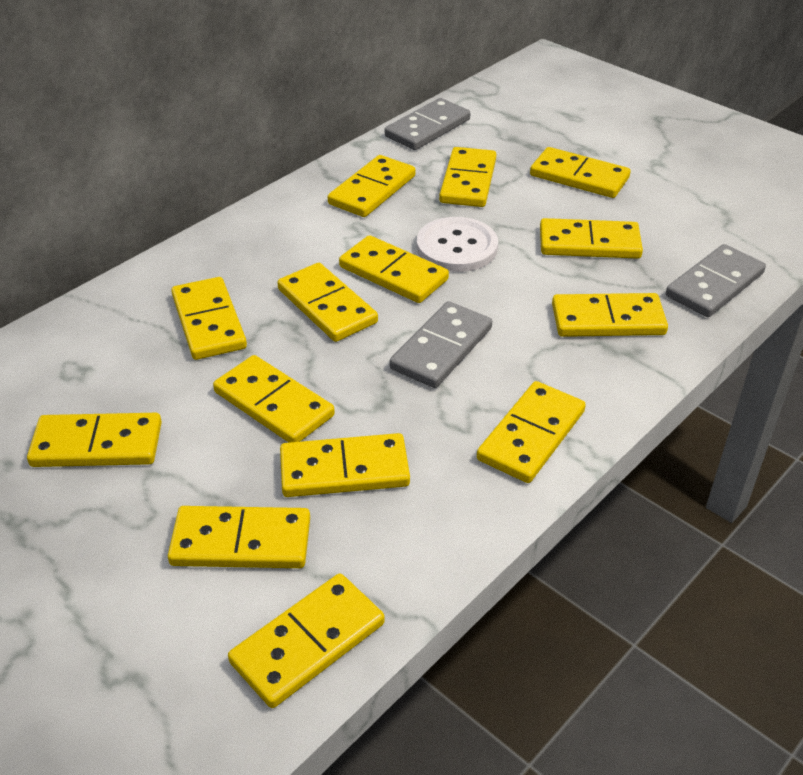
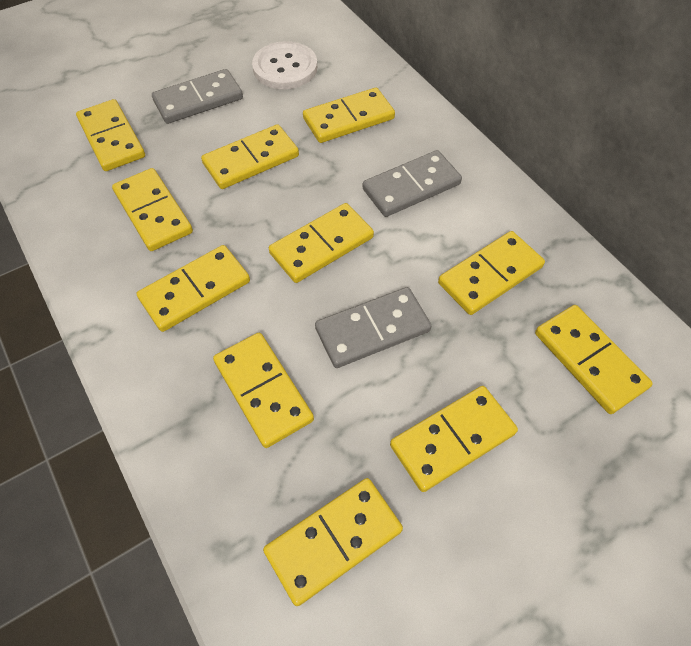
yellow domino: [27,413,162,467] [168,506,310,568] [171,277,247,360] [213,355,335,443] [228,573,385,708] [277,263,378,342] [280,433,410,497] [328,155,415,217] [339,235,449,303] [439,147,496,207] [477,381,586,483] [530,147,631,198] [540,218,643,259] [552,293,668,337] = 14 -> [76,99,145,171] [112,168,193,251] [136,245,250,332] [201,124,299,189] [213,333,314,448] [263,478,403,606] [269,203,374,283] [303,87,395,143] [390,386,518,492] [438,231,545,315] [535,305,653,414] = 11

